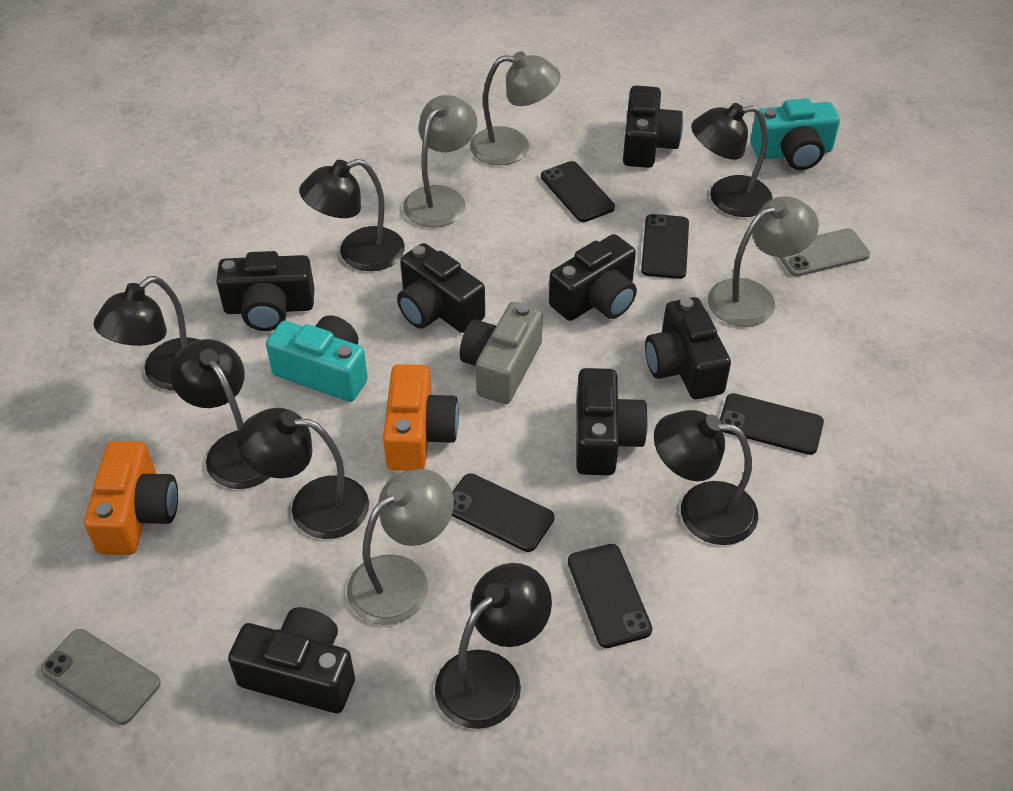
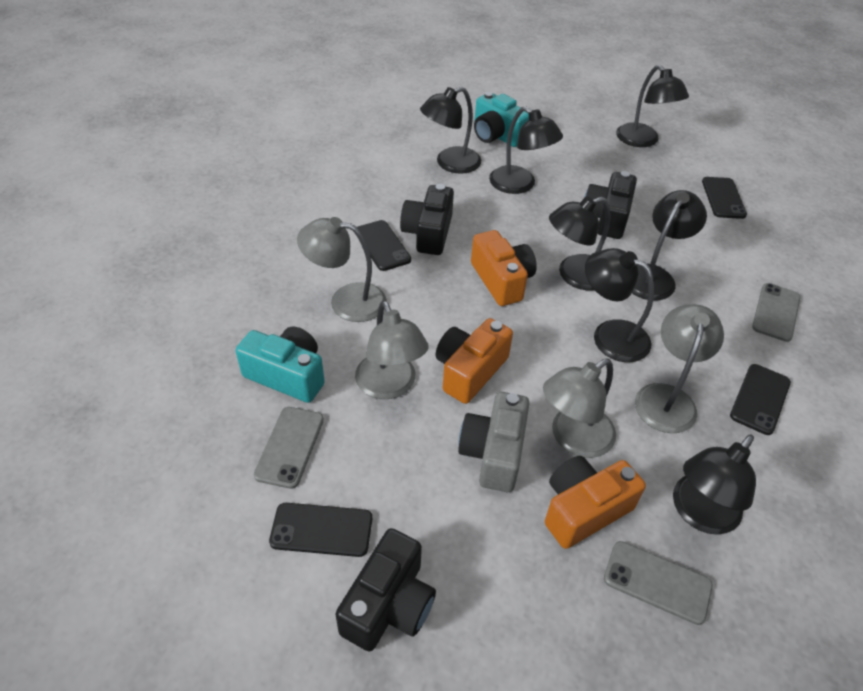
black camera: [216,251,314,331] [228,607,355,713] [397,243,485,333] [549,234,637,321] [576,368,648,475] [623,85,683,168] [645,297,731,399] = 7 -> [335,528,436,652] [400,184,454,255] [584,171,637,239] = 3
black phone: [452,473,554,552] [541,161,615,222] [568,544,652,648] [641,214,689,279] [720,393,824,455] = 5 -> [269,503,372,557] [357,220,411,271] [702,177,747,219] [730,364,791,435] = 4
grey phone: [41,629,161,725] [779,228,870,276] = 2 -> [254,407,324,489] [604,541,713,625] [752,283,801,342] = 3
orange camera: [84,441,178,555] [383,364,459,471] = 2 -> [435,318,513,404] [471,230,537,306] [545,456,646,549] = 3

